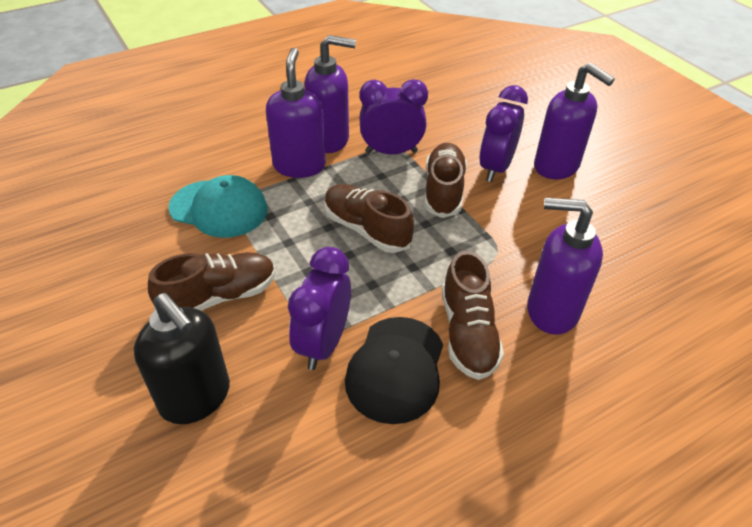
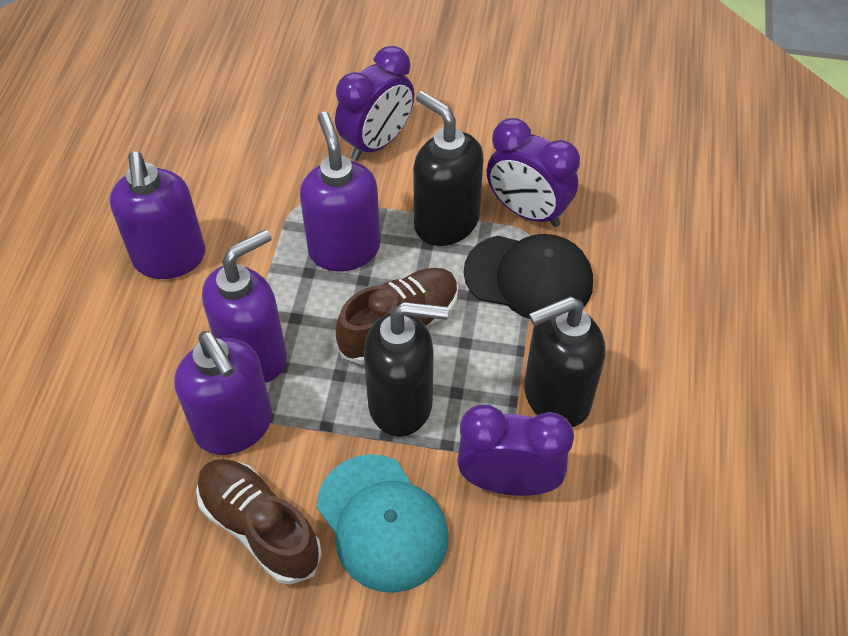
black soap dispenser: [134,293,230,424] = 1 -> [364,302,448,437] [413,91,484,246] [524,297,605,427] = 3
brown shoe: [148,252,276,311] [324,184,414,253] [425,143,467,218] [442,251,504,380] = 4 -> [196,459,322,585] [336,268,458,364] = 2

